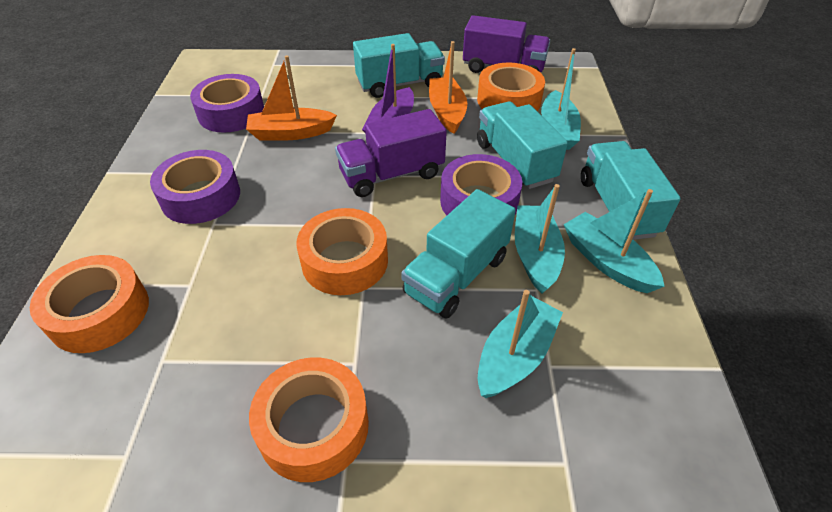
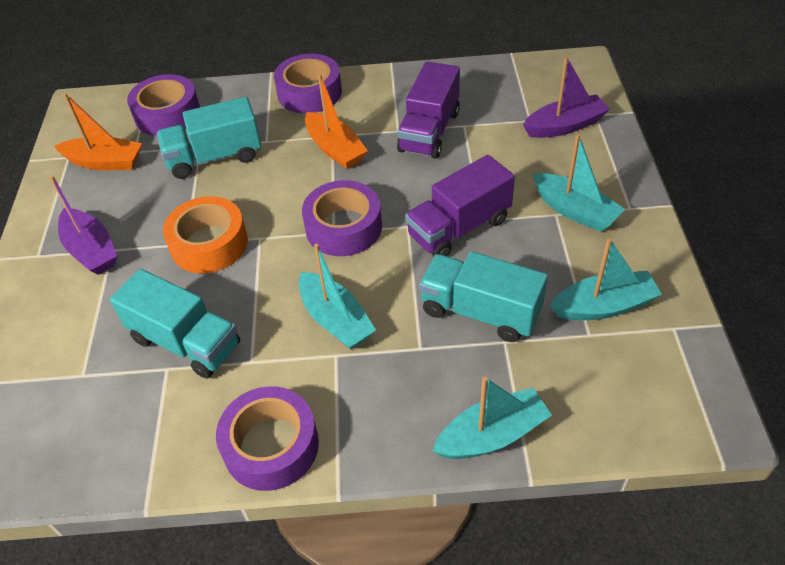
orange tape: [30,255,149,353] [249,358,369,482] [296,208,388,295] [477,63,545,111] = 4 -> [163,196,248,273] = 1
purple boat: [362,44,414,134] = 1 -> [49,175,117,275] [523,57,610,138] = 2
purple tape: [150,150,240,224] [190,74,264,133] [440,154,522,215] = 3 -> [127,74,200,136] [216,386,319,491] [274,54,342,114] [302,180,382,256] = 4
turquoise truck: [353,33,445,98] [401,189,516,319] [477,101,568,189] [581,141,681,240] = 4 -> [110,269,240,379] [157,97,261,179] [419,251,548,342] = 3

